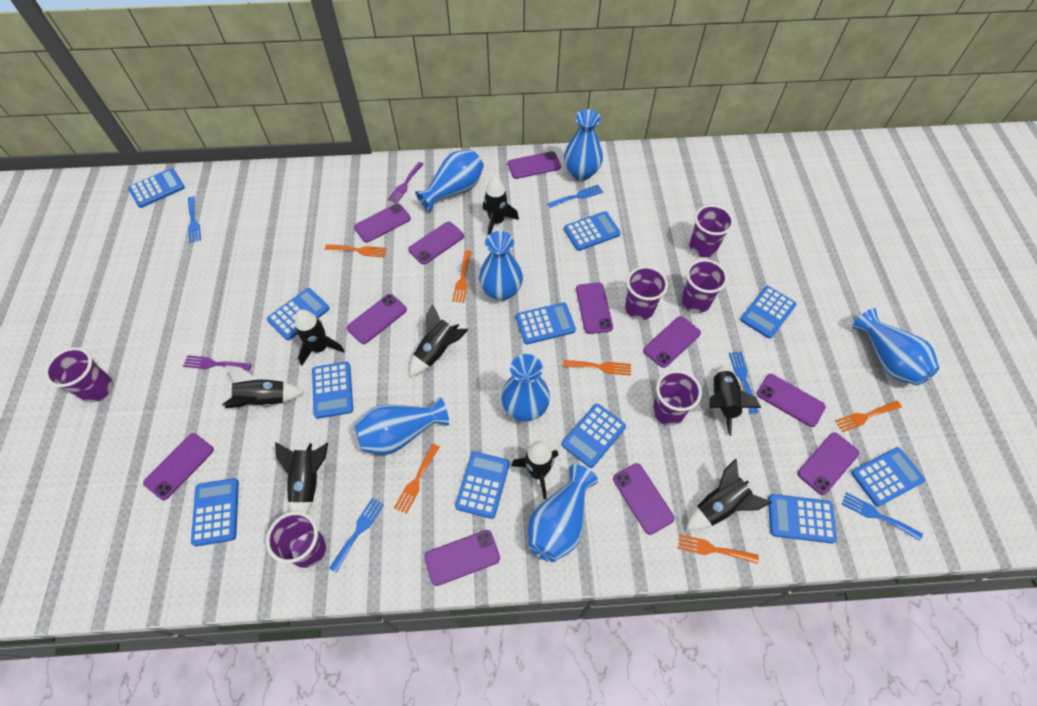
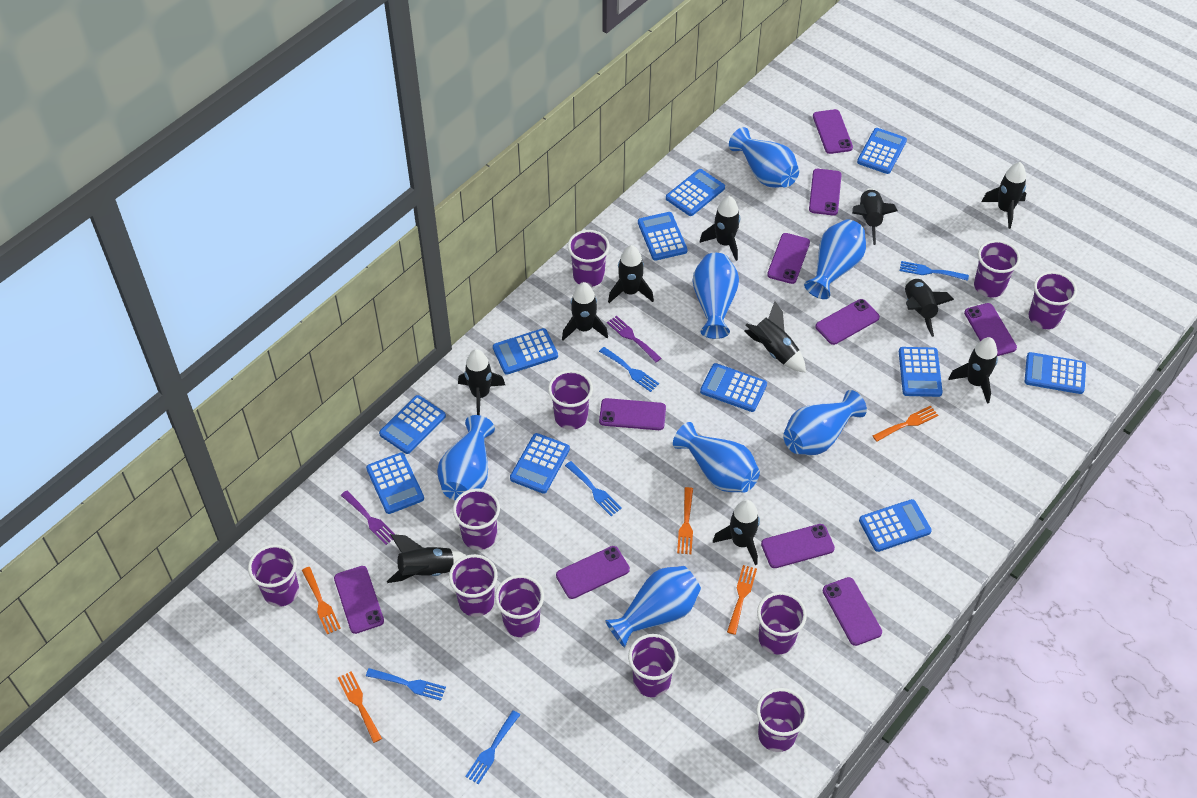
black rocket: [223,365,304,408] [275,442,328,514] [295,309,345,366] [410,304,468,376] [483,177,519,235] [511,441,558,499] [686,459,772,530] [709,365,761,436] = 8 -> [387,534,467,583] [458,349,505,415] [562,282,608,341] [608,245,654,303] [700,196,740,261] [713,500,760,565] [744,301,806,373] [852,188,898,245] [905,276,954,337] [948,337,998,404] [982,162,1026,229] = 11
orange fork: [325,244,387,257] [394,444,440,514] [452,250,472,303] [563,360,631,375] [678,534,759,564] [835,401,902,432] = 6 -> [302,567,341,634] [338,671,382,743] [677,487,693,554] [727,565,757,635] [873,406,938,442] = 5
purple cup: [44,347,113,403] [266,511,326,568] [625,266,668,320] [653,370,702,425] [681,259,728,313] [689,205,734,257] = 6 -> [248,544,299,607] [449,554,498,617] [453,489,500,550] [495,575,544,637] [548,370,593,430] [568,230,610,287] [628,634,679,697] [756,688,808,752] [757,592,807,654] [974,240,1021,297] [1029,271,1077,329] = 11
purple phone: [143,433,214,500] [347,294,407,344] [354,203,411,243] [408,222,464,264] [424,530,500,586] [508,151,561,179] [576,282,613,334] [613,463,675,535] [643,316,701,368] [757,374,826,427] [797,432,859,495] = 11 -> [334,566,384,634] [556,546,630,599] [599,398,666,430] [761,524,835,568] [767,233,810,284] [809,169,842,215] [813,109,853,154] [815,299,880,345] [823,577,882,646] [964,303,1017,356] = 10

